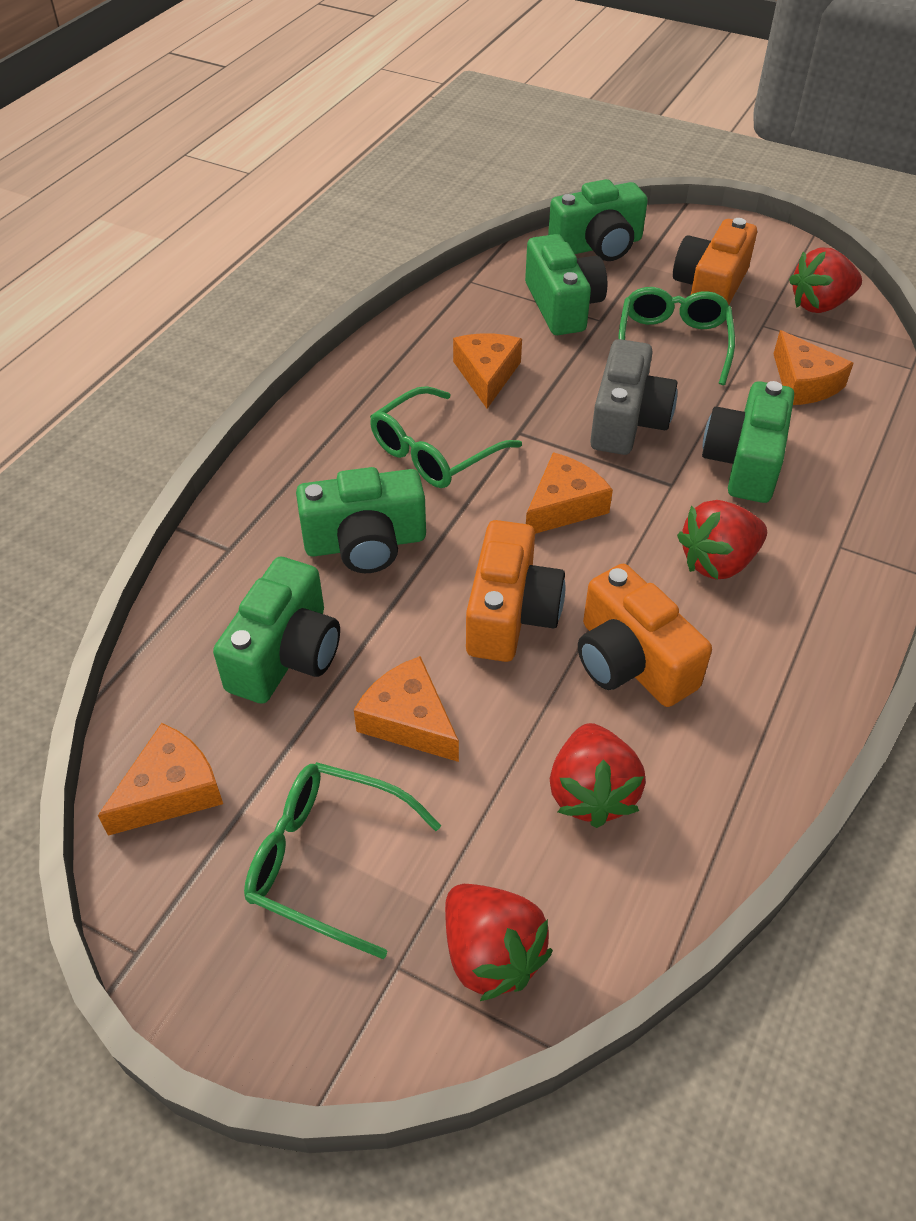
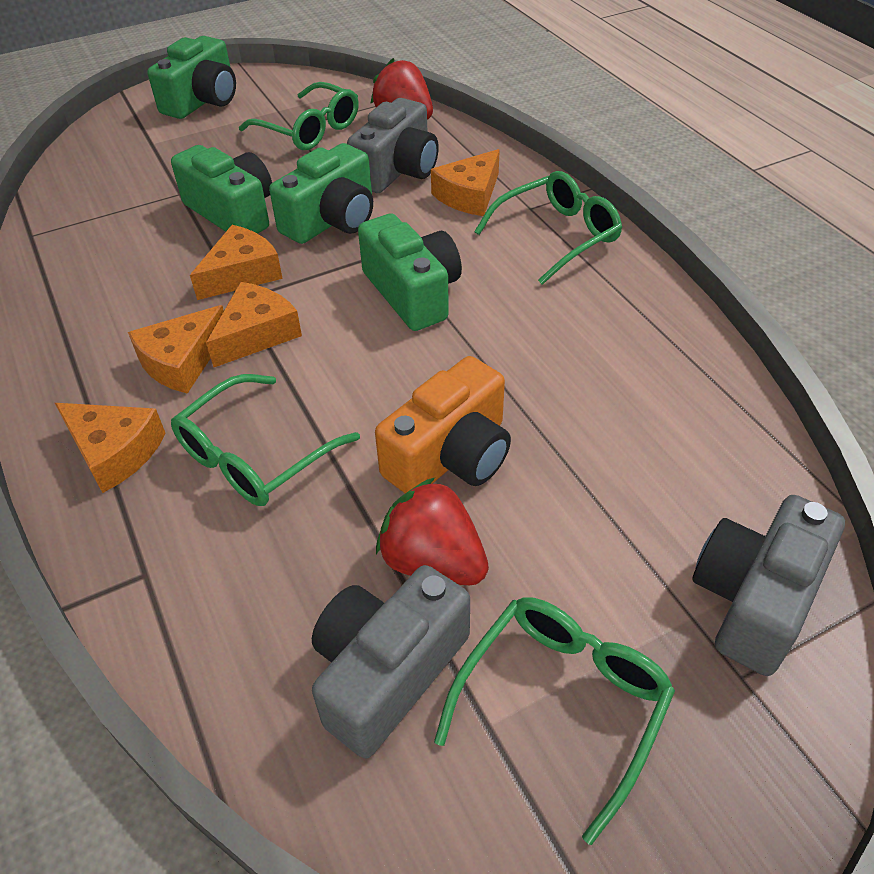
green camera: [213,557,340,704] [296,467,426,573] [525,234,607,335] [548,179,648,261] [702,381,794,503] = 5 -> [147,36,236,119] [171,145,272,234] [269,143,373,244] [358,213,462,331] = 4
green glasses: [244,762,442,959] [370,386,522,488] [618,287,735,385] = 3 -> [171,374,360,506] [239,82,359,150] [434,597,675,845] [474,171,622,285] = 4
grey camera: [590,339,677,455] = 1 -> [312,565,470,758] [347,98,439,193] [692,495,845,676] = 3
orange camera: [466,520,566,662] [578,564,712,707] [673,218,757,305] = 3 -> [375,356,511,493] = 1
red strawberry: [445,884,553,1001] [550,723,646,828] [677,500,767,580] [789,247,862,313] = 4 -> [371,58,433,120] [376,478,489,585] = 2

